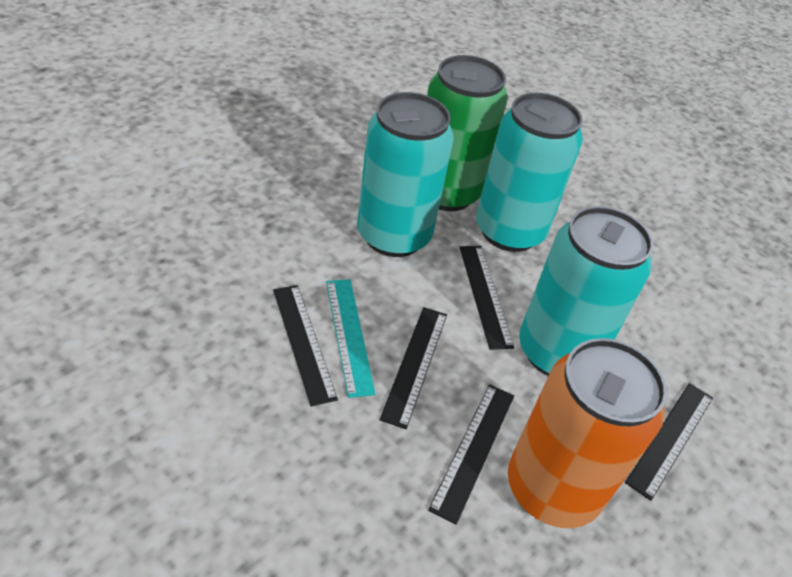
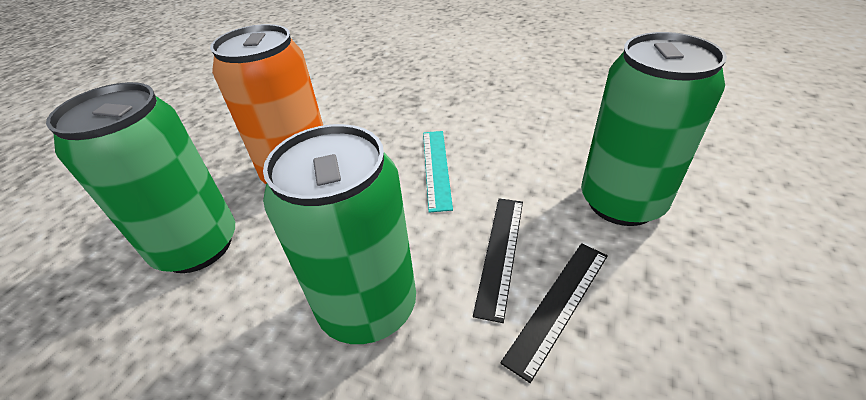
black ruler: [273,285,338,406] [380,307,447,429] [428,384,514,525] [459,246,514,350] [625,383,713,501] = 5 -> [473,198,523,323] [501,243,608,383] = 2
green can: [427,55,508,211] = 1 -> [46,82,235,273] [263,124,416,344] [581,32,727,226] = 3
turquoise can: [357,92,453,257] [476,93,583,252] [519,206,653,376] = 3 -> none = 0

